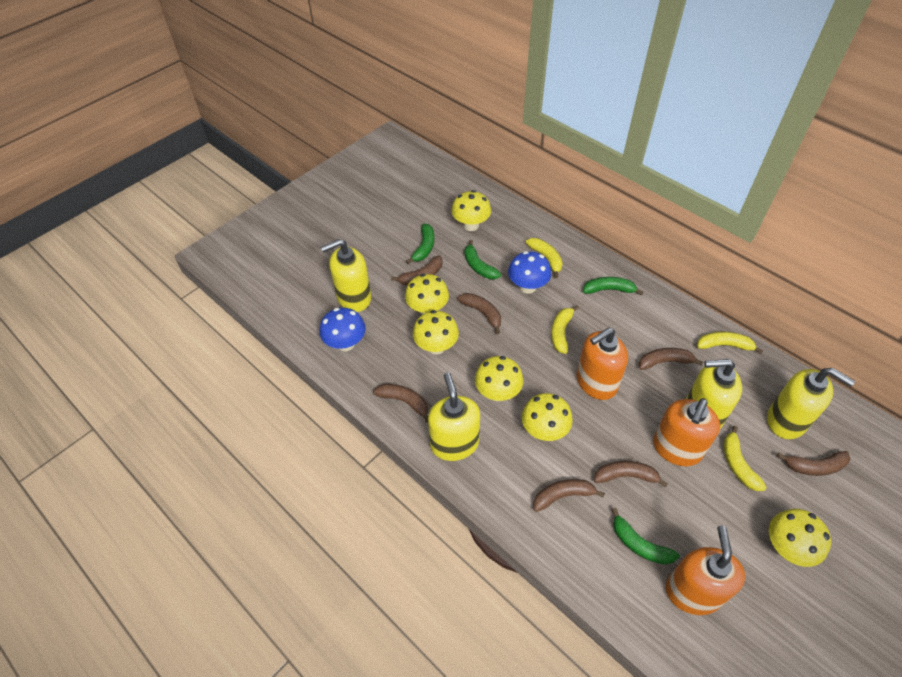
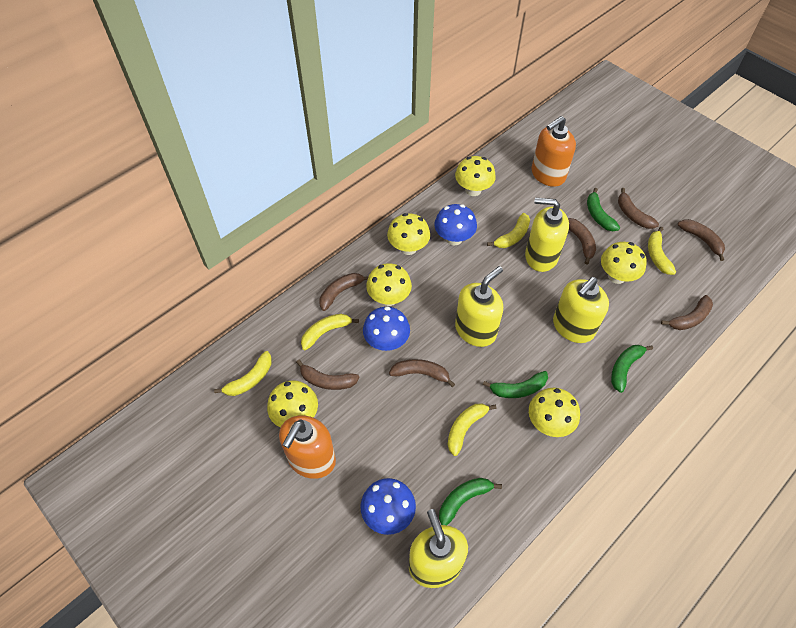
blue mushroom: [320,308,366,351] [508,251,551,294] = 2 -> [360,478,416,535] [363,306,410,351] [434,204,477,245] = 3
orange soap dispenser: [577,328,628,400] [653,398,720,466] [666,525,745,615] = 3 -> [279,415,336,479] [531,116,576,187] = 2
yellow banana: [526,238,563,278] [551,305,579,354] [697,332,763,354] [723,426,767,491] = 4 -> [214,351,272,396] [301,314,359,351] [447,403,497,456] [487,213,530,248] [648,227,676,275] = 5

